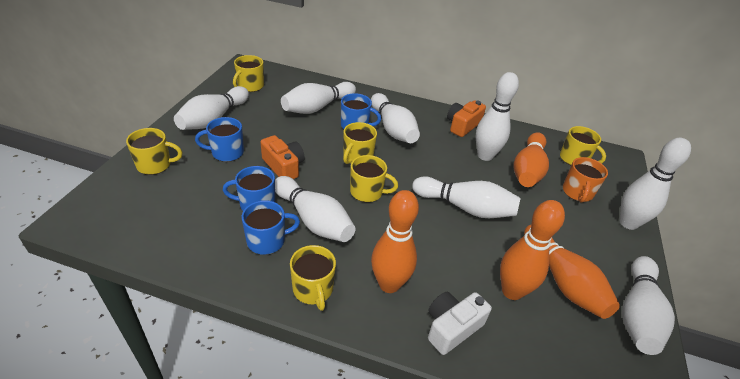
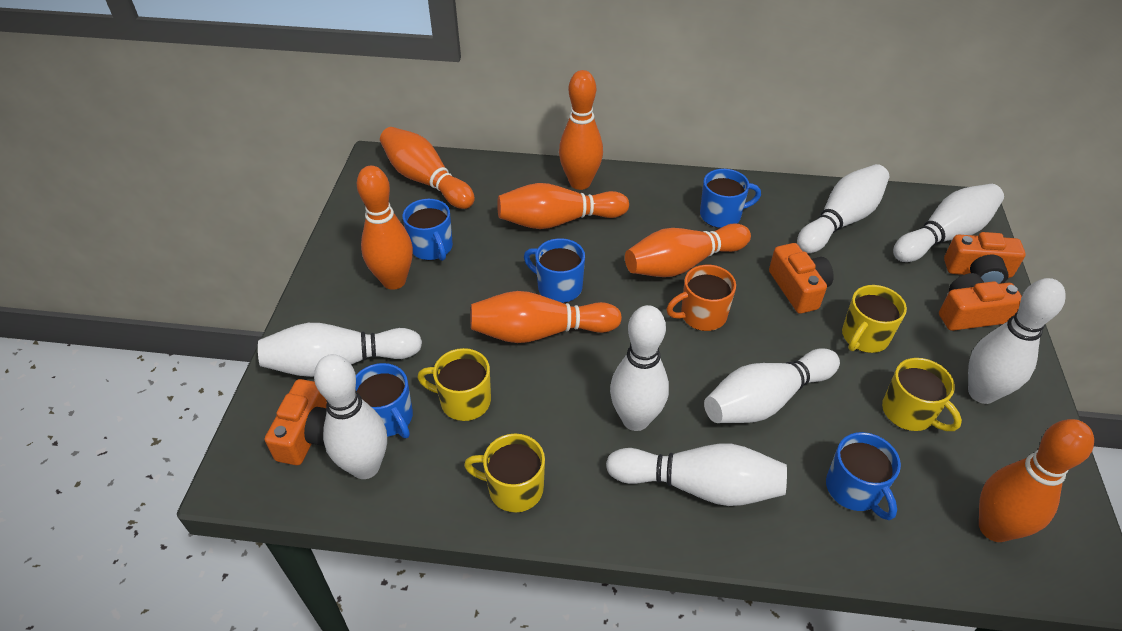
blue mug: [195,117,244,162] [223,166,275,211] [242,200,300,255] [341,93,381,129] = 4 -> [355,363,413,438] [403,199,453,261] [524,238,585,303] [700,169,761,228] [826,432,901,520] = 5
orange bowling pin: [371,190,419,293] [500,200,565,300] [514,132,549,187] [524,225,620,319] = 4 -> [357,166,413,290] [380,127,475,209] [471,291,622,343] [497,183,629,229] [559,70,603,190] [625,223,751,277] [979,419,1094,542] = 7
orange camera: [260,135,305,179] [447,100,486,137] = 2 -> [265,379,327,465] [769,243,834,314] [939,273,1022,331] [944,232,1026,284] = 4
white camera: [428,292,492,355] = 1 -> none = 0
yellow mug: [126,128,182,175] [233,55,264,92] [290,245,336,311] [343,122,377,164] [350,155,398,202] [560,126,606,165] = 6 -> [417,348,491,421] [464,434,545,513] [842,285,907,353] [882,358,962,431] = 4

